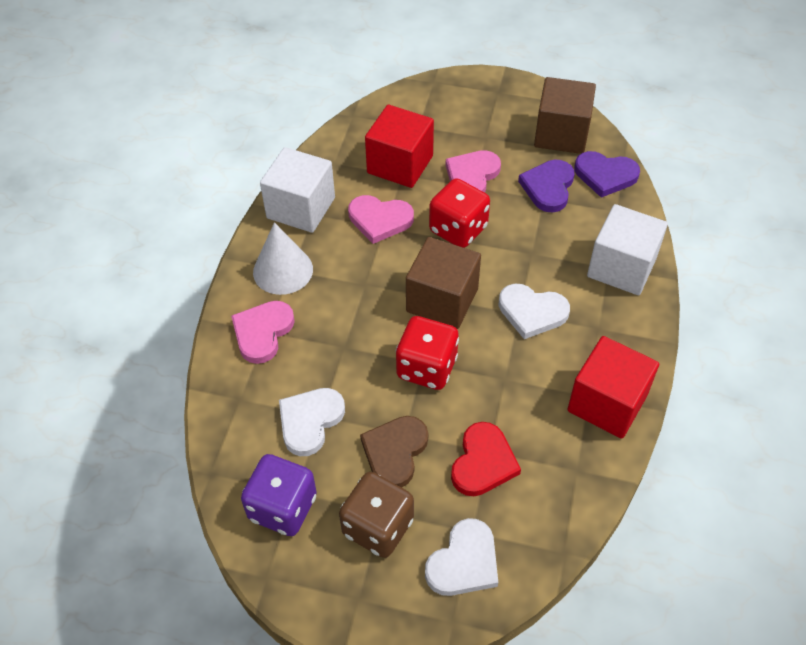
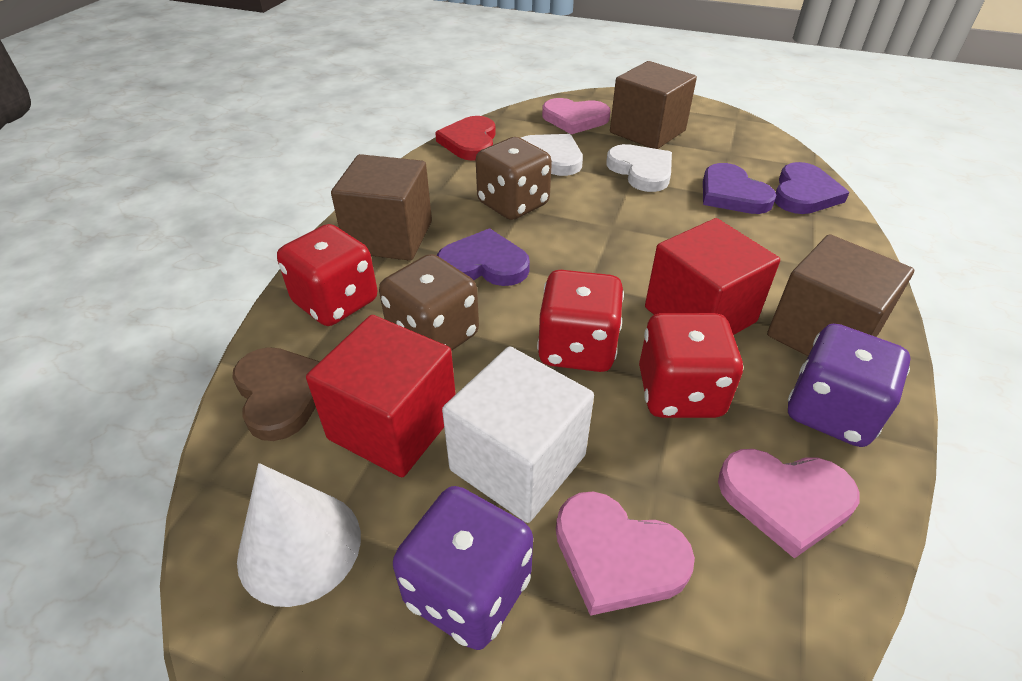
brown cube: [406,237,481,329] [534,77,596,154] = 2 -> [331,154,432,261] [610,61,697,149] [767,234,914,356] = 3
brown dice: [339,472,414,558] = 1 -> [379,254,479,351] [476,137,552,220] = 2
purple dice: [241,454,317,536] = 1 -> [393,486,533,650] [788,323,911,447] = 2
purple heart: [518,160,574,212] [574,151,640,198] = 2 -> [437,228,530,286] [703,163,776,214] [774,162,850,214] = 3
red dice: [396,316,459,390] [429,178,490,248] = 2 -> [277,224,377,326] [537,270,624,372] [639,313,743,418] = 3
white cube: [260,147,335,233] [587,204,668,295] = 2 -> [442,346,594,523] = 1
white heart: [279,388,345,456] [425,518,498,596] [498,284,570,339] = 3 -> [521,134,583,176] [606,144,672,192] = 2

